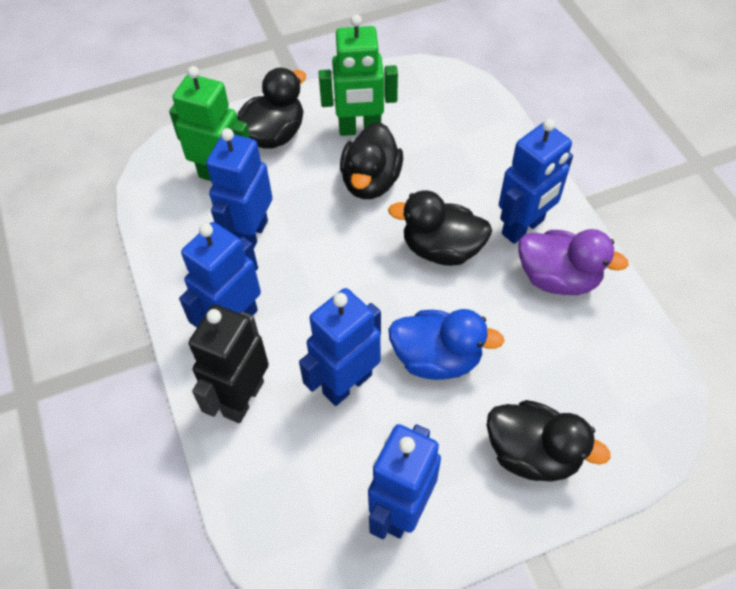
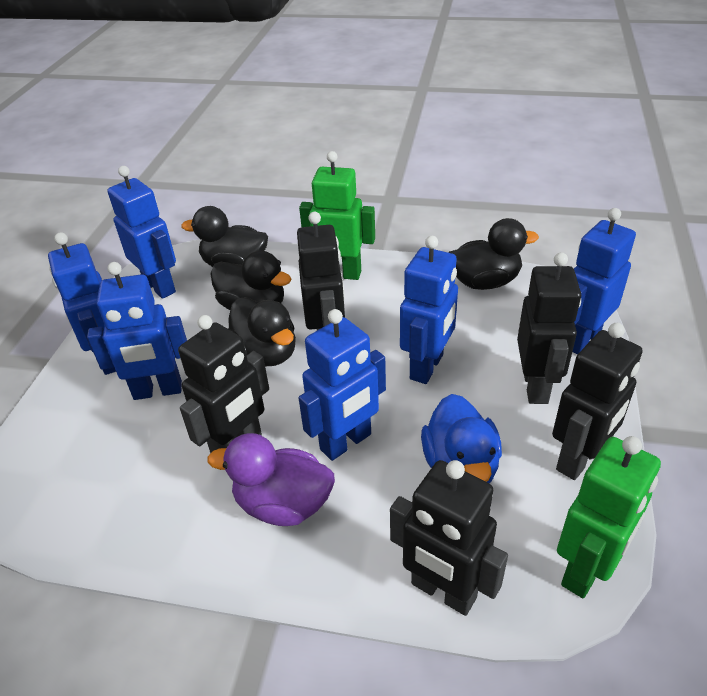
black robot: [189,304,269,423] = 1 -> [178,315,269,454] [297,212,345,330] [390,460,508,616] [517,252,581,404] [552,323,642,480] = 5
blue robot: [179,222,261,328] [206,128,273,248] [299,288,381,406] [368,424,441,539] [499,118,573,244] = 5 -> [48,232,116,375] [87,262,187,400] [107,166,176,299] [299,309,386,461] [400,236,458,384] [573,208,636,355] = 6

